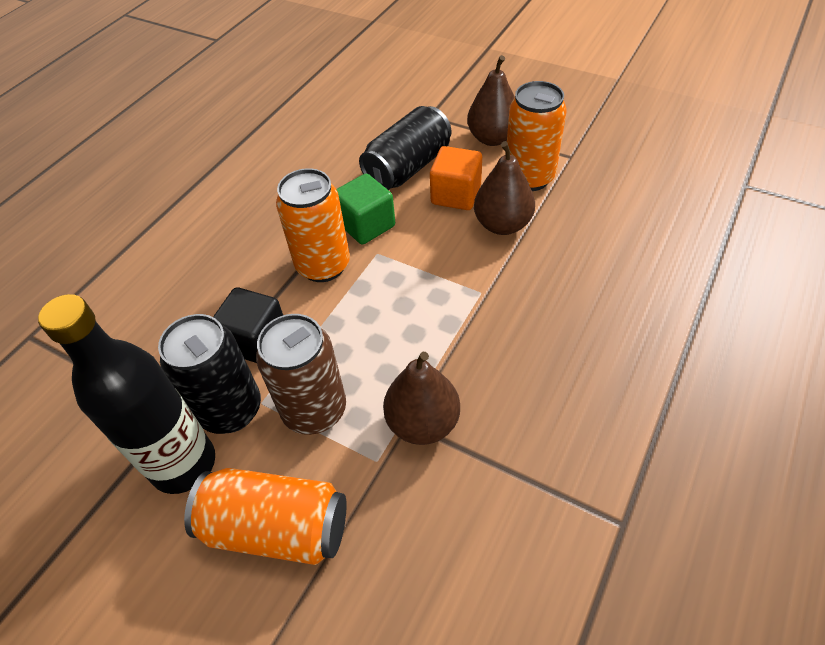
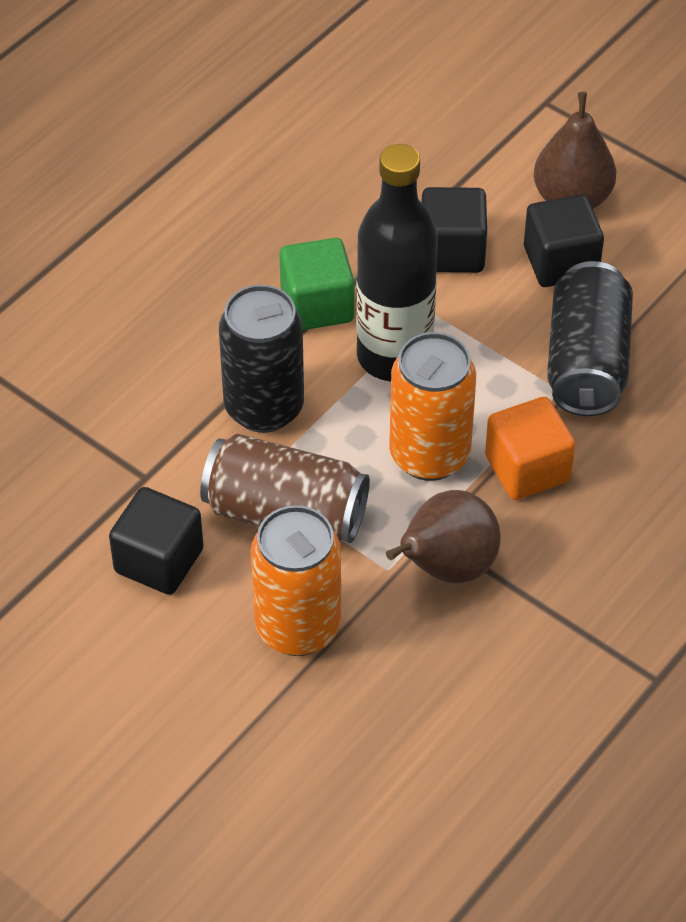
black cube: [213,287,283,363] = 1 -> [109,487,204,595] [422,187,487,273] [524,195,604,287] = 3
brown pear: [383,352,460,445] [467,55,515,146] [474,141,535,235] = 3 -> [386,490,501,583] [534,92,616,209] = 2
orange can: [184,468,347,565] [276,168,350,282] [507,81,567,191] = 3 -> [251,505,341,656] [389,332,476,481] = 2

